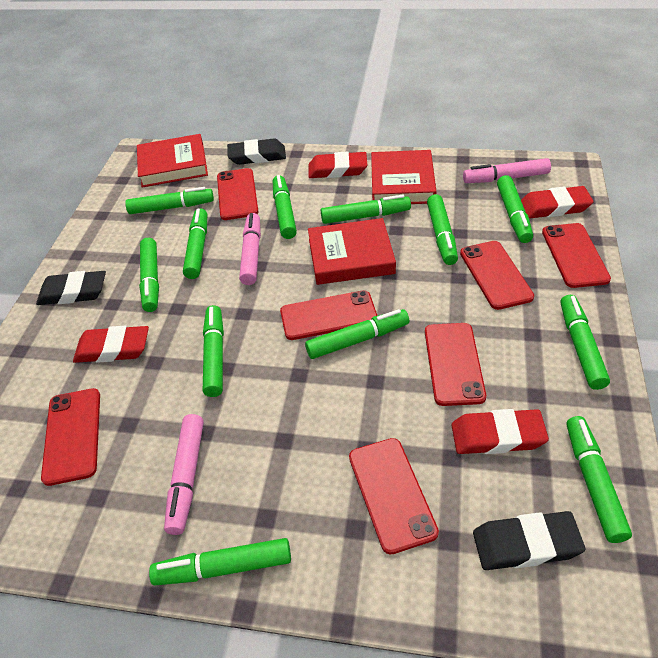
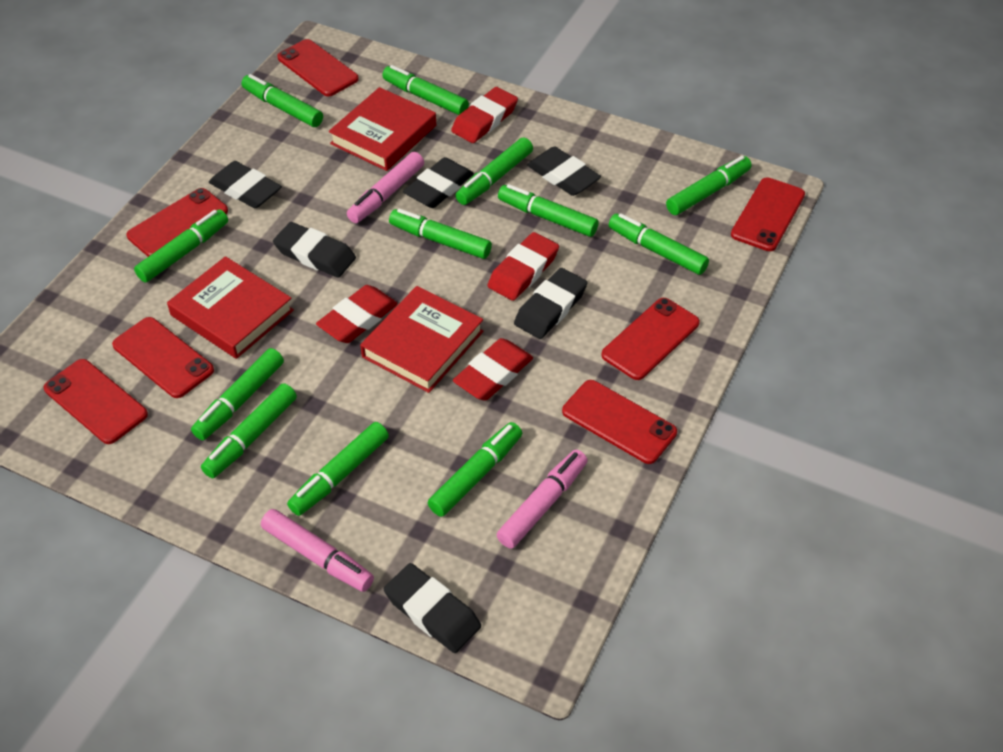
black eraser: [36,271,106,305] [227,139,286,165] [473,511,586,570] = 3 -> [209,161,282,208] [273,222,356,278] [384,563,481,653] [403,157,474,208] [514,268,587,339] [527,147,601,196] = 6

